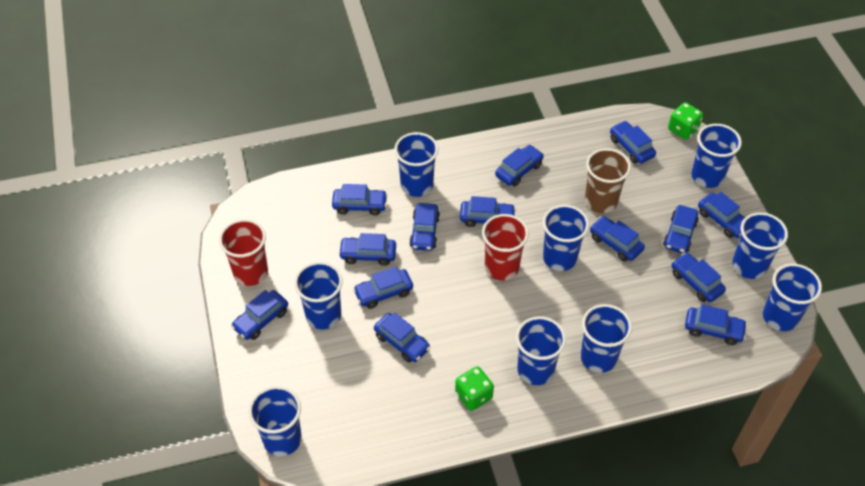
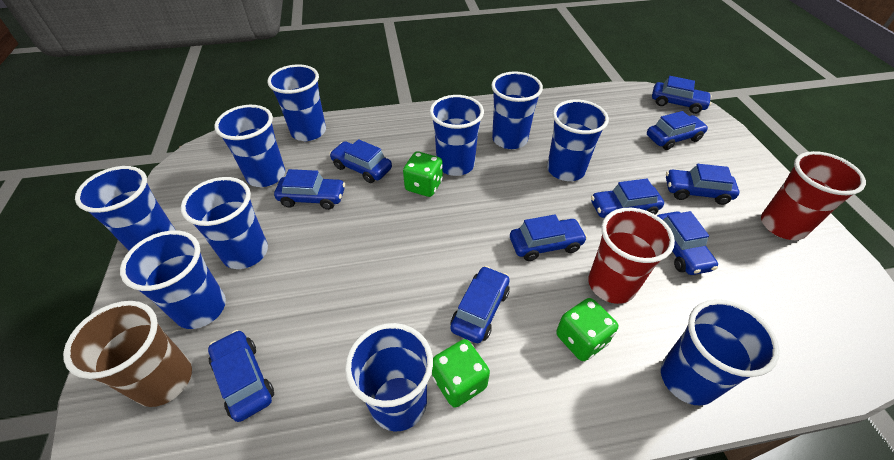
blue car: [231,290,288,340] [332,184,388,216] [338,233,396,266] [353,266,413,309] [374,313,430,363] [409,203,440,251] [460,196,516,227] [495,145,544,187] [590,216,645,261] [610,121,656,164] [663,205,699,254] [672,253,726,302] [685,304,747,345] [698,192,745,238] = 14 -> [208,330,274,422] [274,169,345,210] [329,139,392,183] [450,266,510,343] [510,214,587,261] [591,179,664,218] [647,111,708,150] [652,76,712,114] [657,211,718,275] [666,164,739,205] = 10
blue cup: [248,386,302,456] [294,262,343,330] [394,132,438,197] [516,316,566,385] [543,205,589,271] [581,304,632,373] [691,124,742,188] [732,212,788,279] [763,264,822,331] = 9 -> [75,166,175,251] [120,230,226,329] [181,177,268,269] [214,105,285,187] [268,65,326,141] [345,323,433,432] [430,95,484,176] [491,71,543,149] [547,100,609,181] [661,299,780,405] = 10
green dice: [455,366,494,411] [668,102,703,140] = 2 -> [403,152,443,197] [432,339,490,408] [556,298,618,361] = 3

